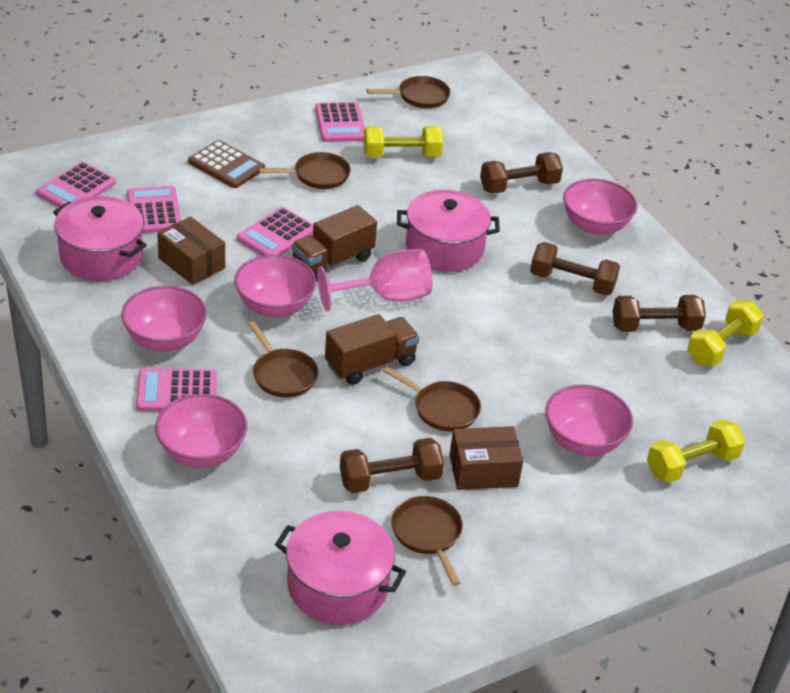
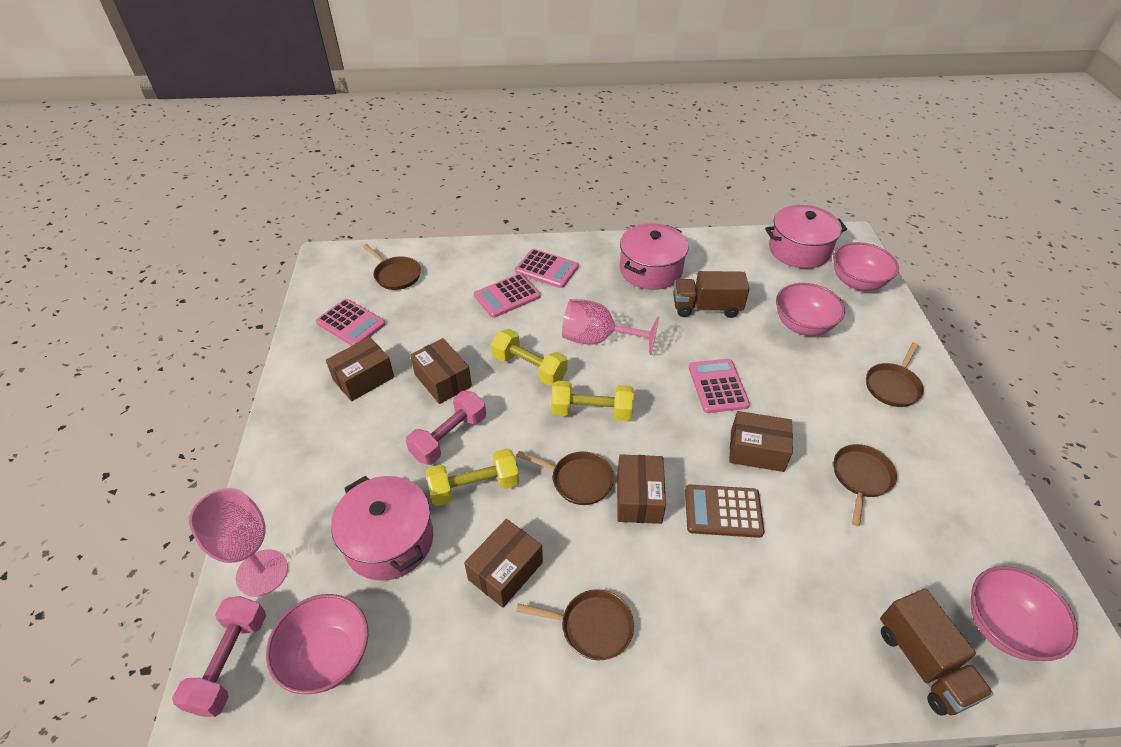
brown box: [157,216,225,285] [449,426,523,490] = 2 -> [326,337,394,401] [410,338,472,404] [464,519,543,608] [617,454,666,524] [729,411,793,472] = 5
brown dumbbell: [340,438,444,493] [480,152,563,194] [530,242,620,296] [613,295,706,332] = 4 -> none = 0
pink bowl: [121,285,207,351] [155,394,247,468] [234,254,316,317] [545,384,633,456] [563,178,637,235] = 5 -> [266,594,368,694] [776,283,845,336] [833,242,899,291] [971,566,1078,661] = 4
pink calculator: [36,161,116,207] [127,186,181,233] [136,368,217,411] [237,207,313,256] [315,102,365,142] = 5 -> [316,299,385,346] [474,273,540,318] [515,249,579,288] [688,359,750,413] = 4
pink dumbbell: none = 0 -> [172,596,266,717] [406,391,486,465] = 2
pink goblet: [317,249,432,312] = 1 -> [189,488,288,597] [562,299,659,355] = 2

